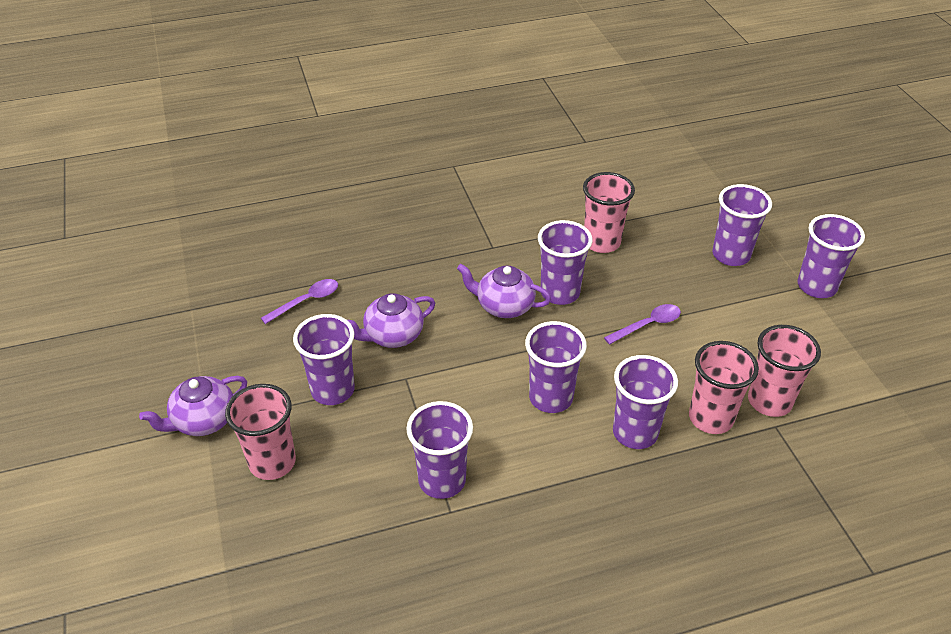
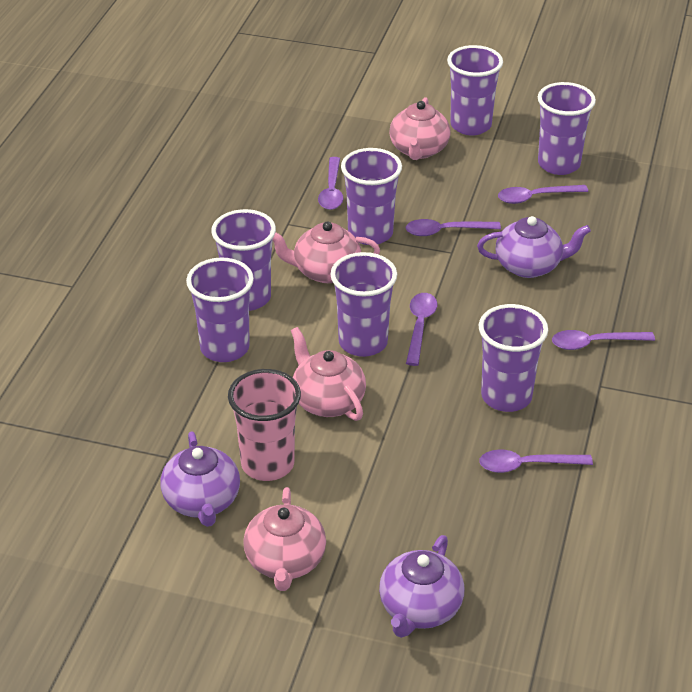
pink cup: [225,384,296,480] [583,172,635,253] [689,341,759,434] [748,325,821,417] = 4 -> [228,369,301,481] = 1
pink teapot: none = 0 -> [243,487,326,591] [273,221,380,283] [291,327,366,421] [390,97,450,160] = 4
purple spoon: [261,279,338,324] [604,304,681,345] = 2 -> [318,157,343,210] [406,219,501,236] [406,293,437,366] [479,449,593,473] [498,185,588,204] [552,330,655,350] = 6

